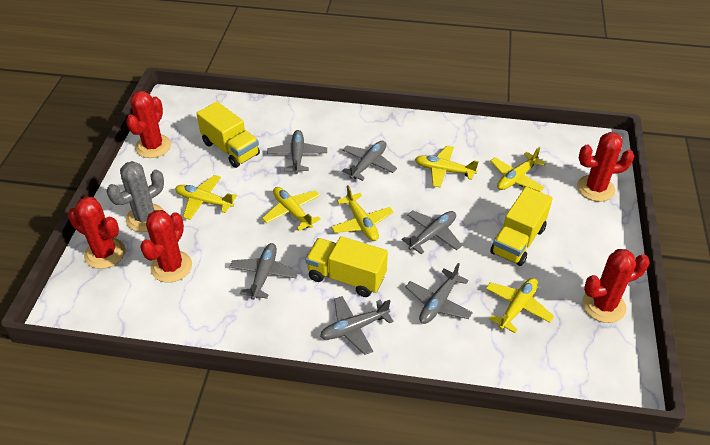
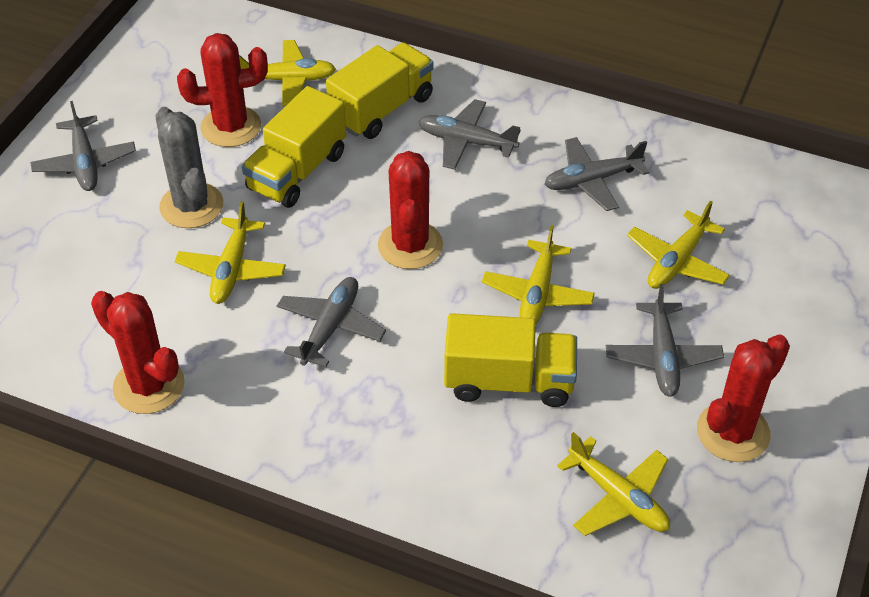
grey plane: [230,243,299,300] [267,130,327,174] [320,296,393,355] [342,141,397,181] [401,210,462,254] [406,263,473,324] = 6 -> [30,101,136,191] [277,277,386,367] [418,99,521,170] [544,137,649,211] [606,284,724,397] = 5
red cactus: [68,197,125,269] [126,91,171,158] [140,210,192,283] [577,132,634,202] [582,249,650,323] = 5 -> [91,291,185,414] [177,33,268,147] [378,151,443,269] [697,335,790,462] = 4
yellow plane: [175,175,237,220] [262,187,321,231] [331,185,393,241] [415,146,479,188] [486,278,554,333] [490,147,546,192] = 6 -> [175,201,286,304] [239,40,336,106] [482,225,595,324] [557,432,670,536] [627,201,730,289] = 5

